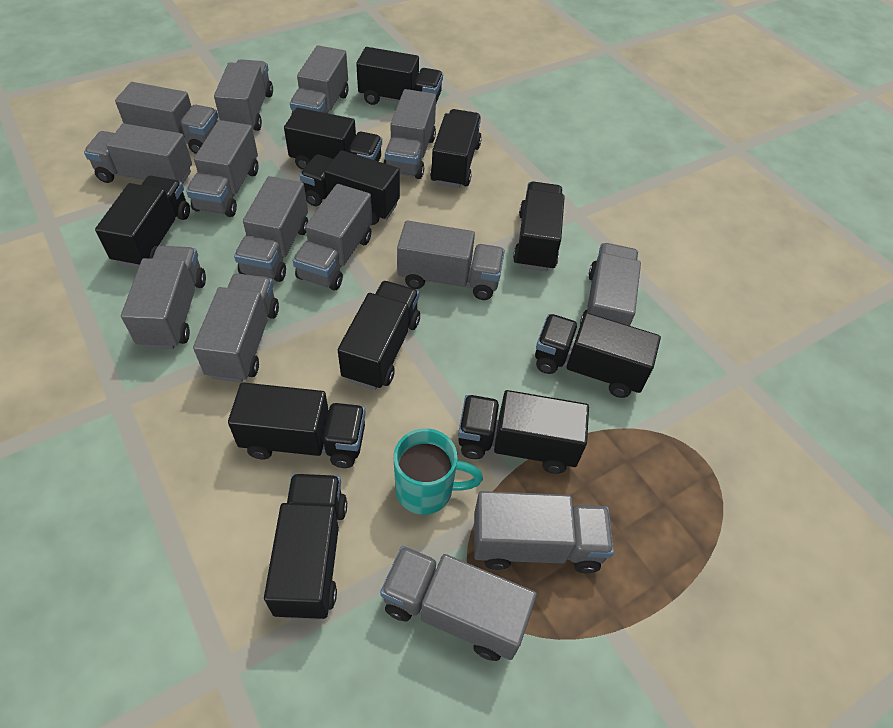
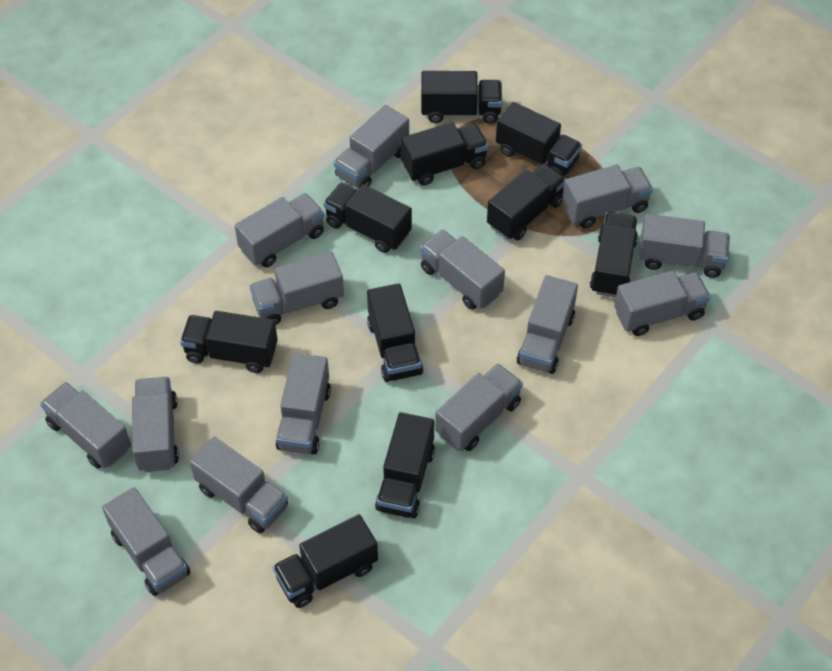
black truck: [95,176,190,268] [228,382,366,468] [264,474,347,620] [284,108,382,170] [300,150,400,225] [338,281,420,390] [356,47,443,105] [430,109,482,188] [458,390,589,474] [513,181,565,271] [535,313,661,398] = 11 -> [180,311,278,373] [273,514,378,608] [324,183,412,253] [367,283,423,382] [375,412,435,518] [401,122,488,185] [421,71,502,124] [487,164,565,241] [496,102,582,176] [590,212,638,298] = 10
turquoise mug: [394,428,483,515] = 1 -> none = 0

